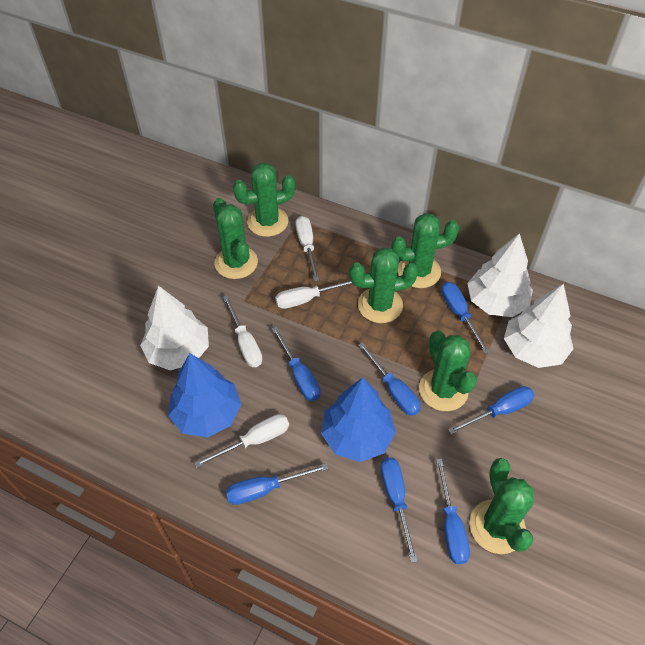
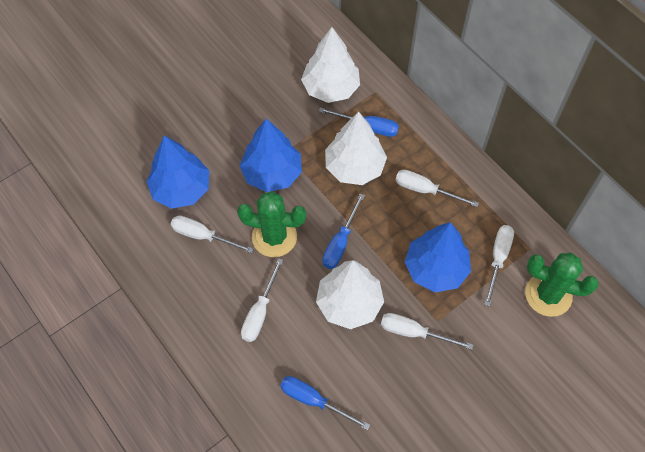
blue screwdriver: [226,463,329,505] [272,326,320,401] [358,342,421,416] [381,457,418,563] [436,459,470,564] [441,282,490,354] [448,386,534,434] = 7 -> [280,376,370,430] [319,108,399,137] [323,194,365,269] = 3
blue tree: [168,353,241,438] [321,377,396,462] = 2 -> [146,136,209,209] [240,118,302,192] [405,222,471,292] = 3
green cactus: [213,198,258,279] [233,163,295,237] [349,247,418,323] [391,213,459,288] [419,330,477,411] [470,458,534,554] = 6 -> [237,191,306,257] [525,252,599,317] = 2
white screwdriver: [194,414,289,468] [223,295,262,367] [275,281,352,309] [295,216,319,281] = 4 -> [171,216,254,253] [241,258,283,342] [381,313,473,350] [396,170,479,207] [484,225,514,307] = 5

